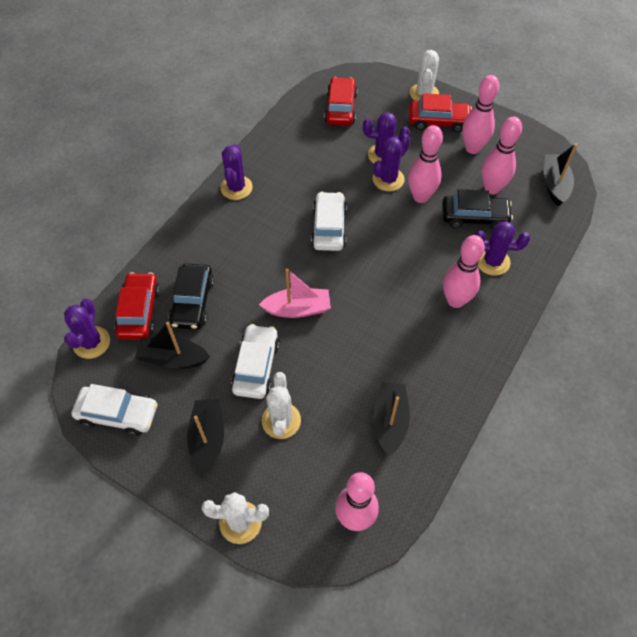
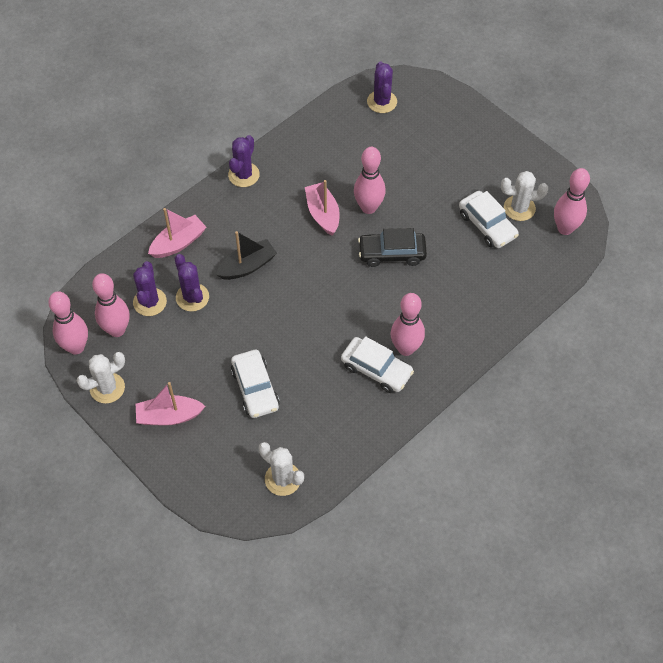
black boat: [135,322,210,369] [187,399,224,475] [373,382,410,456] [544,143,578,206] = 4 -> [216,231,277,280] = 1
black car: [169,263,214,330] [442,189,513,230] = 2 -> [358,228,427,267] = 1
pink boat: [259,268,331,318] = 1 -> [136,382,205,425] [148,208,206,258] [305,180,340,235] = 3
purple cactus: [64,299,110,359] [220,144,253,200] [363,112,410,163] [373,134,410,191] [475,221,530,276] = 5 -> [133,261,167,316] [175,254,209,311] [228,135,260,187] [367,62,397,113] = 4
red car: [115,272,160,340] [324,77,357,126] [409,93,472,132] = 3 -> none = 0

